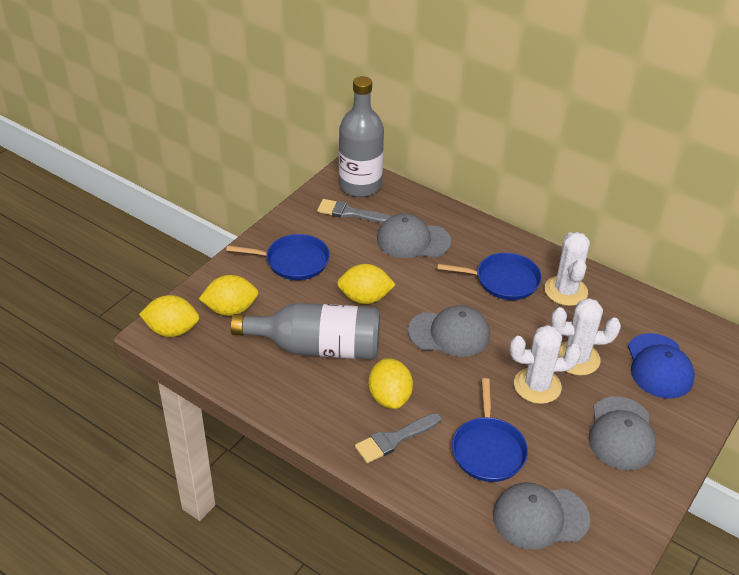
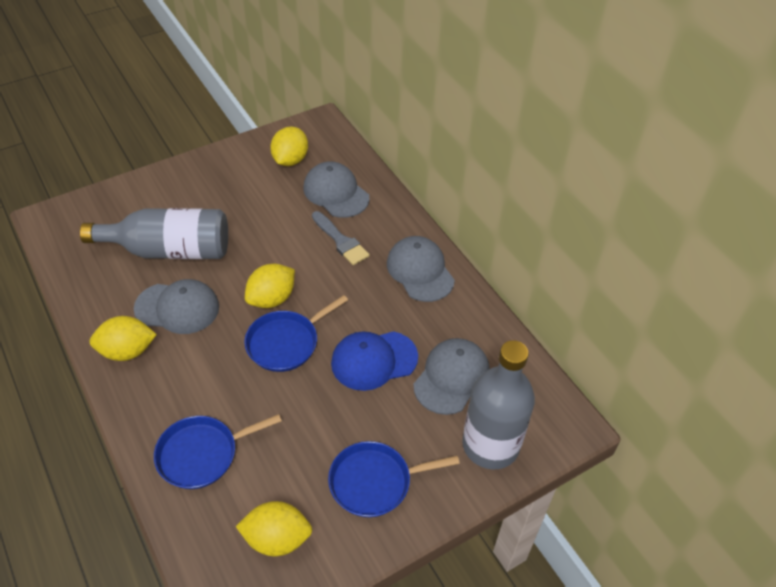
grey brush: [317,199,391,223] [355,413,441,463] = 2 -> [312,211,370,265] = 1
white cactus: [510,325,581,404] [545,232,590,306] [551,298,621,375] = 3 -> none = 0

